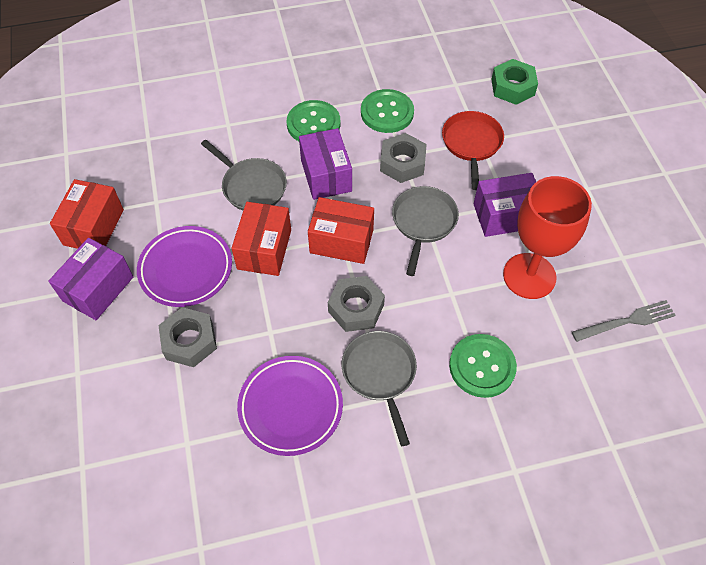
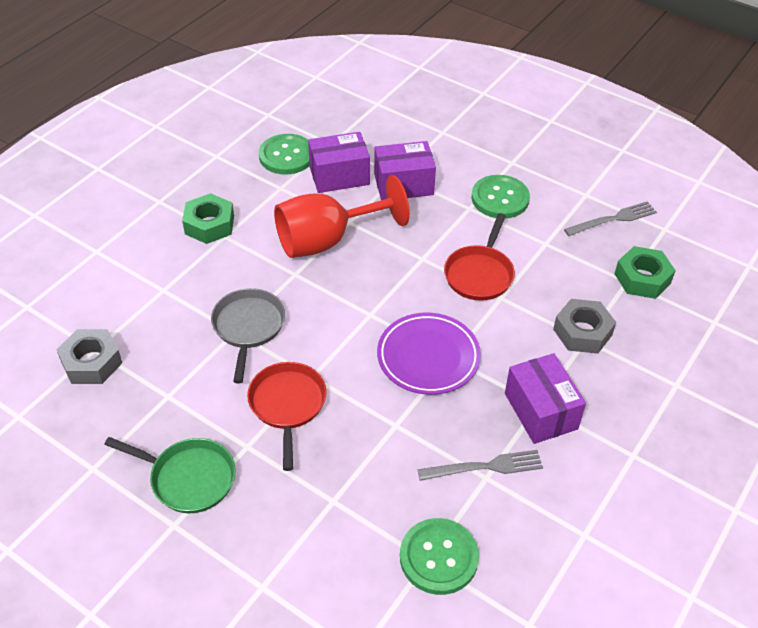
green nut: [491,59,538,105] = 1 -> [182,193,234,244] [615,246,676,299] = 2
green pan: none = 0 -> [104,437,235,513] = 1
grey fork: [572,300,676,342] = 1 -> [417,450,543,481] [564,201,657,236] = 2
grey nut: [158,307,217,367] [328,276,385,332] [380,133,427,183] = 3 -> [57,329,122,384] [553,299,616,354] = 2
grey pan: [201,140,287,210] [342,331,417,446] [392,186,459,276] = 3 -> [211,288,285,384] = 1
purple plate: [137,226,232,307] [237,356,343,456] = 2 -> [377,313,481,395] = 1
red box: [50,179,124,249] [231,202,291,276] [308,197,374,264] = 3 -> none = 0
red pan: [442,111,504,190] = 1 -> [247,362,327,471] [444,213,515,301] = 2

